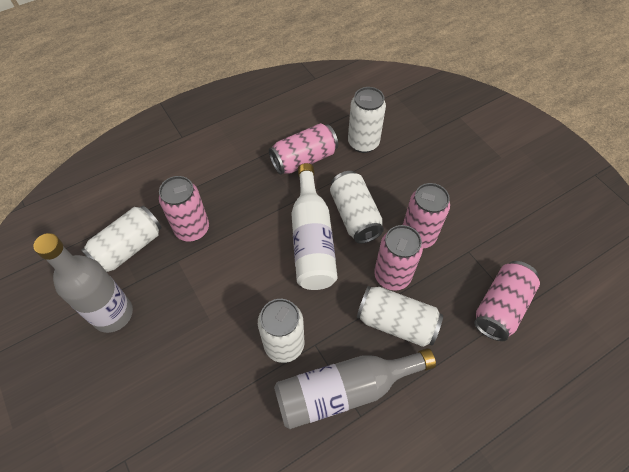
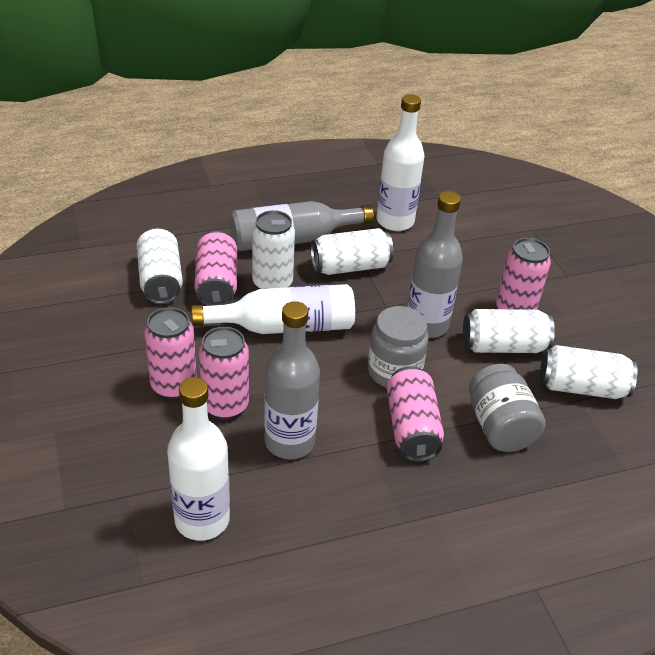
grey bottle: [34,233,133,333] [274,348,436,429] = 2 -> [230,201,374,251] [264,301,320,459] [407,191,463,338] = 3
grey jar: none = 0 -> [368,306,429,387] [469,364,546,452] = 2
white bottle: [291,163,338,290] = 1 -> [167,377,230,541] [191,284,355,334] [376,94,425,231] = 3

